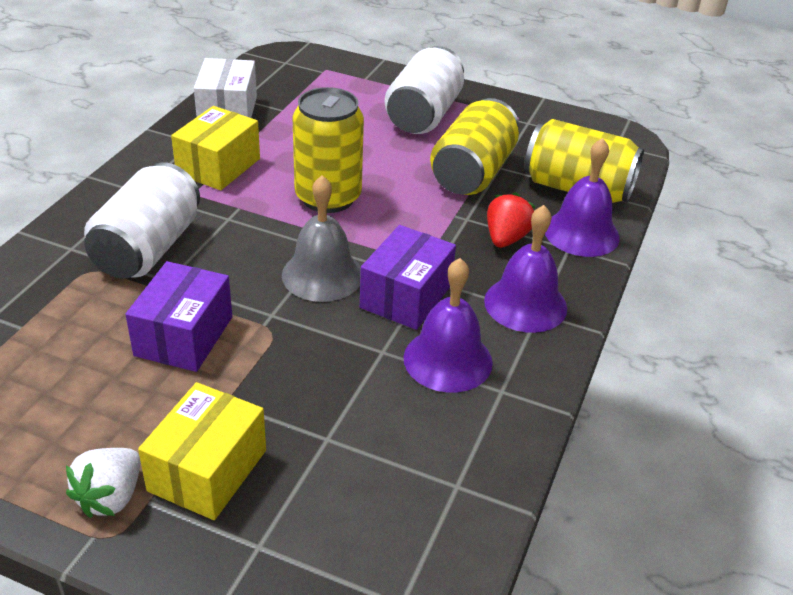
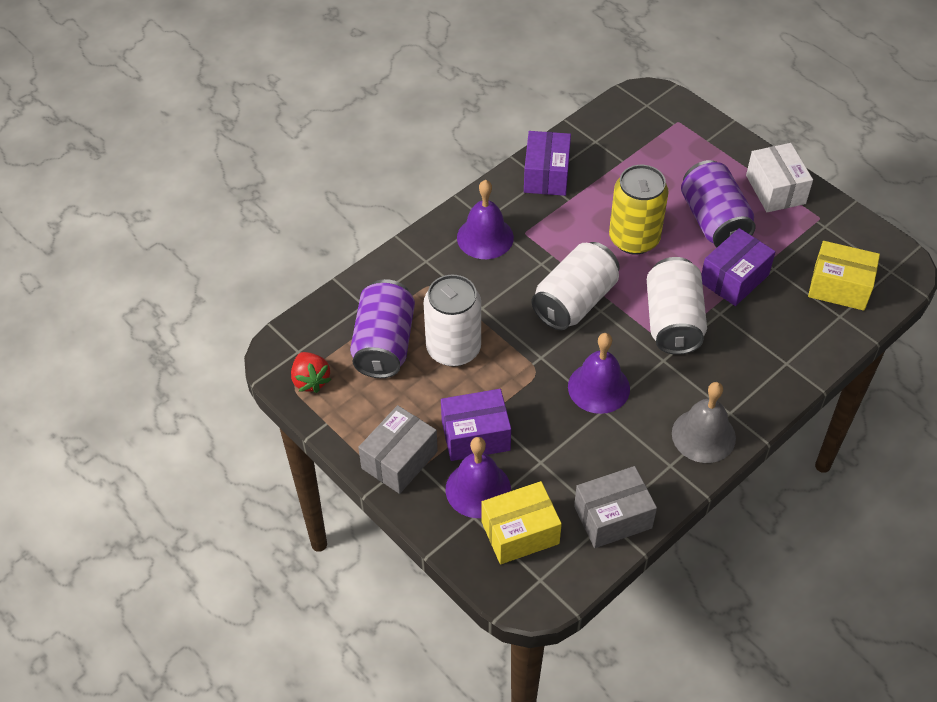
grey box: none = 0 -> [358,405,438,494] [574,466,657,548] = 2
purple box: [125,261,232,372] [360,225,456,330] = 2 -> [441,389,511,461] [524,131,571,196] [701,228,776,306] = 3
purple can: none = 0 -> [350,279,415,378] [681,160,756,247] = 2
white can: [84,162,200,279] [385,46,464,134] = 2 -> [423,275,481,367] [531,242,620,330] [647,257,707,355] = 3
white strawberry: [66,448,141,518] = 1 -> none = 0
yellow can: [292,87,364,213] [430,98,519,195] [524,119,644,203] = 3 -> [609,165,669,255] = 1

